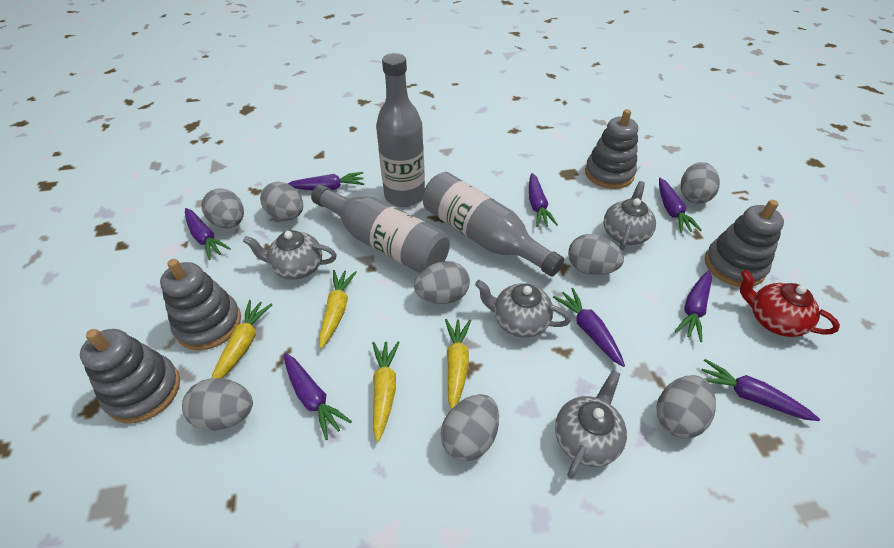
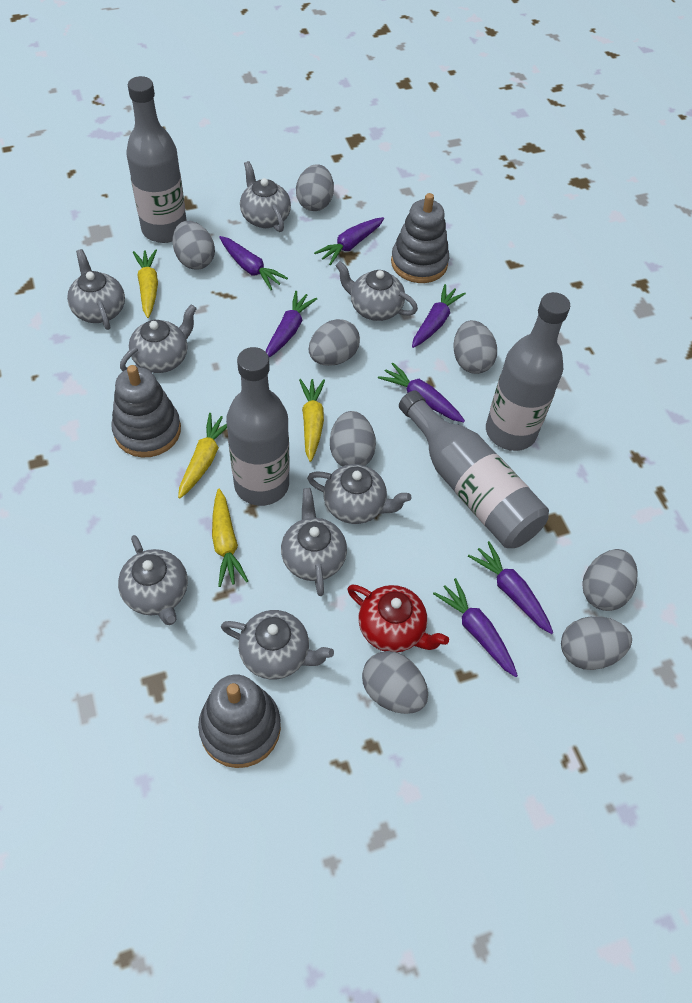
grey bottle: [311,185,450,273] [376,53,425,207] [423,172,564,277] = 3 -> [126,76,187,243] [226,347,290,506] [399,390,549,548] [486,292,570,451] = 4
grey stacking toy: [80,329,180,423] [160,259,241,350] [585,109,638,189] [705,200,784,287] = 4 -> [111,365,181,457] [198,675,281,768] [391,193,449,283] = 3
grey teapot: [243,230,337,280] [475,280,571,338] [555,370,627,479] [603,181,656,250] = 4 -> [67,249,125,330] [118,535,188,625] [120,304,197,373] [221,610,334,679] [240,161,291,232] [281,488,347,596] [307,464,411,524] [336,261,418,321] = 8
purple carrot: [185,208,231,260] [284,353,352,440] [287,172,364,190] [529,173,558,227] [553,288,625,367] [659,178,702,233] [675,270,712,342] [701,359,820,421] = 8 -> [219,236,288,290] [266,291,317,357] [314,217,384,265] [378,363,465,422] [412,284,466,348] [433,578,518,677] [468,541,553,634] = 7

